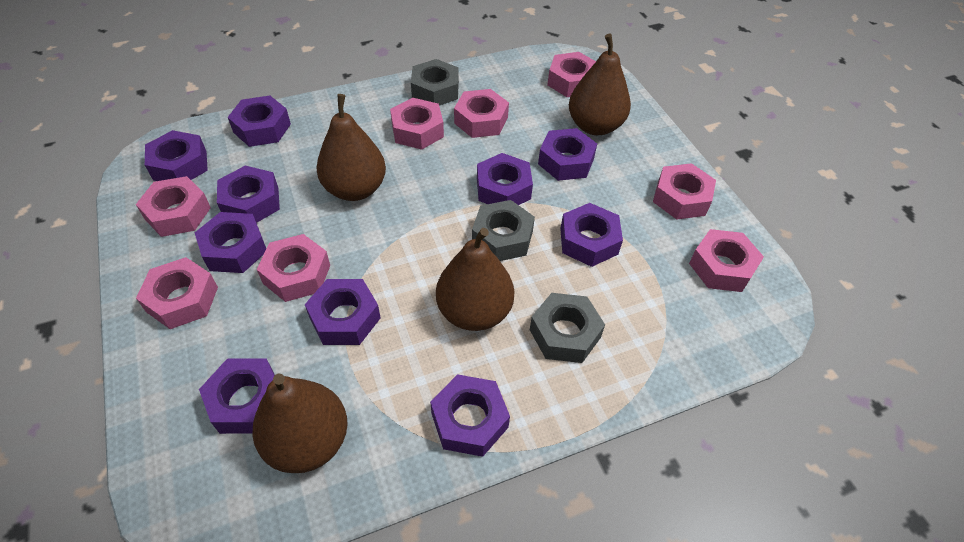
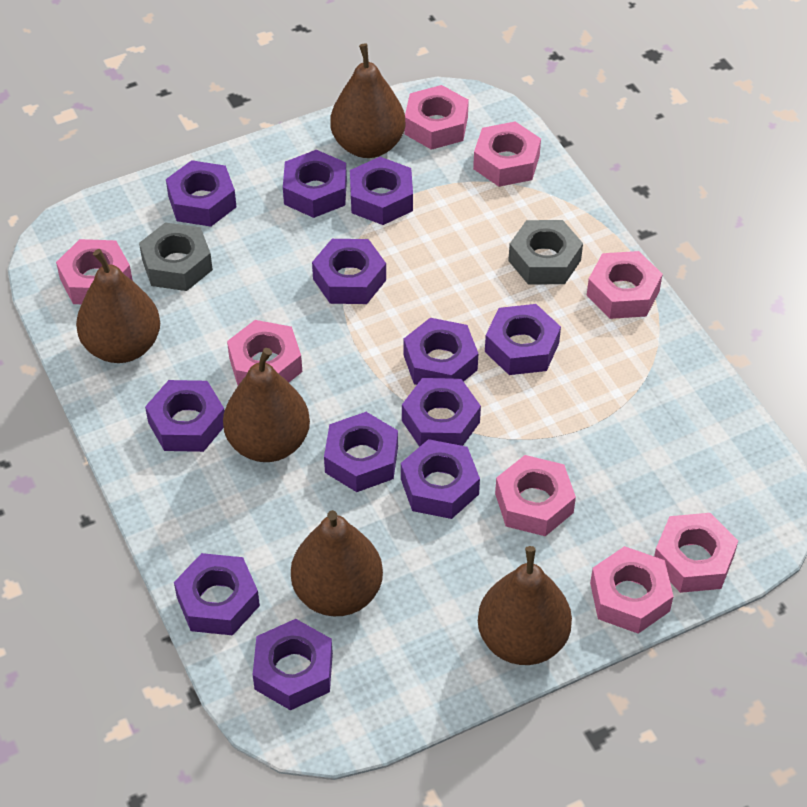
brown pear: [252,373,348,473] [316,94,386,201] [436,228,514,331] [569,34,631,135] = 4 -> [76,249,160,363] [223,348,310,462] [291,510,383,616] [330,43,406,158] [478,546,572,665] = 5
grey nut: [411,59,459,106] [472,200,535,261] [530,293,605,363] = 3 -> [139,222,213,291] [508,220,583,284] = 2
purple nut: [145,130,208,181] [195,212,266,273] [199,359,275,434] [217,166,280,223] [228,96,291,147] [305,279,381,345] [430,374,510,457] [477,153,533,205] [538,128,597,181] [560,203,623,267] = 10 -> [145,380,224,452] [166,160,236,227] [174,553,260,635] [253,619,333,710] [283,150,347,218] [312,239,386,304] [324,412,398,492] [350,157,413,225] [401,439,480,519] [402,378,481,447] [404,318,478,385] [485,304,561,375] = 12

